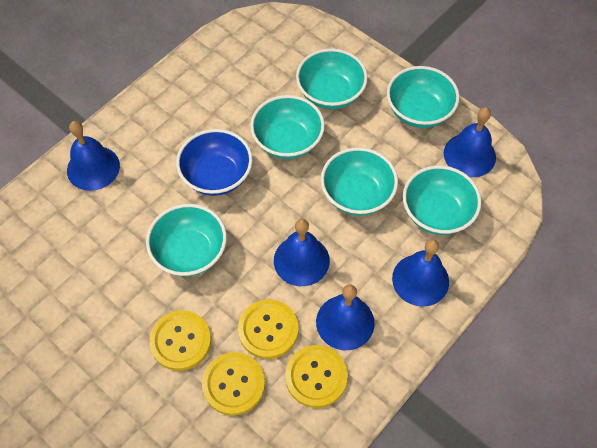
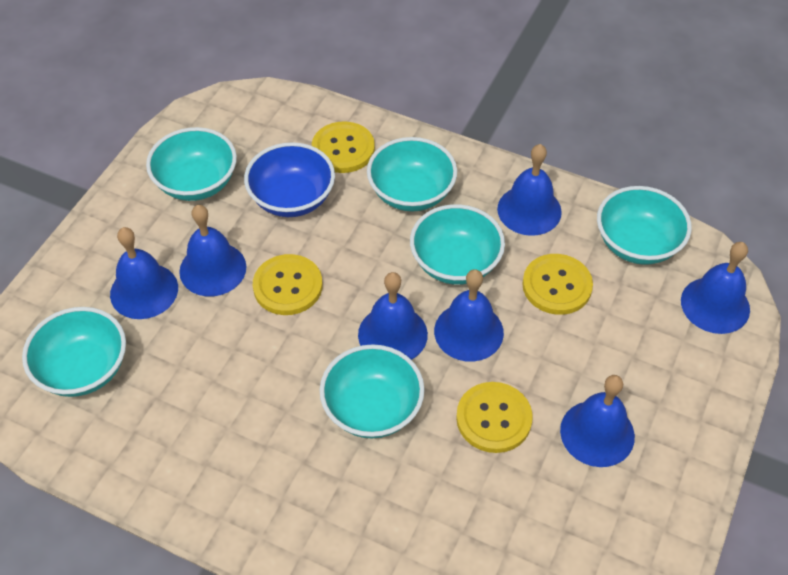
blue bell: [67,121,120,191] [274,219,330,286] [316,284,375,350] [392,239,449,307] [444,107,496,177] = 5 -> [110,227,178,319] [179,205,246,296] [358,272,428,360] [434,269,504,362] [497,144,562,236] [560,375,635,467] [681,242,750,334] = 7

